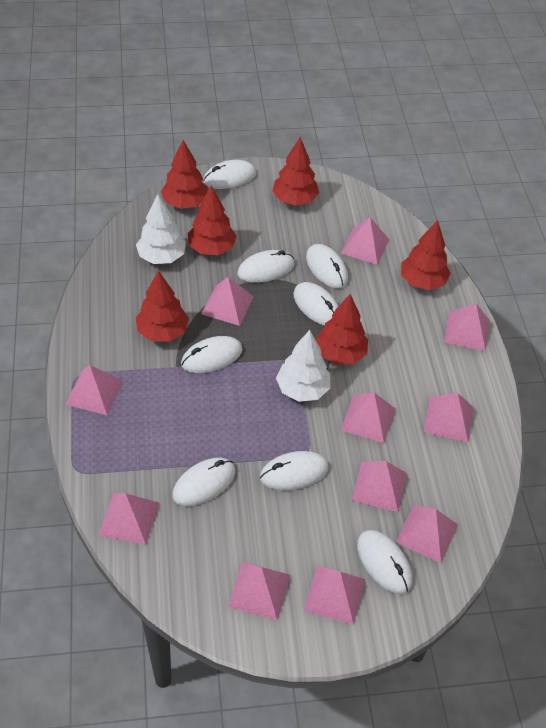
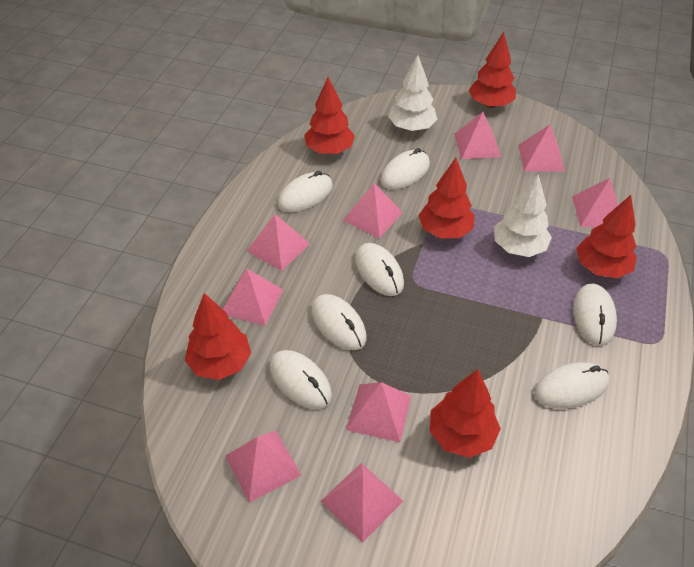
pink pyramid: [65,365,123,415] [99,493,159,545] [201,277,254,326] [228,562,290,621] [304,565,365,625] [341,218,389,265] [341,392,395,443] [352,461,407,512] [396,505,458,563] [424,393,473,442] [444,303,490,351] = 11 -> [223,269,283,326] [225,431,301,503] [247,214,310,271] [320,463,404,543] [343,183,403,238] [346,382,411,442] [454,112,501,159] [518,125,565,172] [572,178,618,227] = 9
white mouse: [172,458,235,506] [181,336,243,373] [203,160,256,189] [237,250,295,283] [260,451,329,490] [293,282,338,326] [306,244,348,288] [357,530,412,594] = 8 -> [270,350,332,409] [278,171,333,212] [312,294,366,350] [355,243,404,296] [381,148,430,189] [534,362,609,409] [573,283,617,346] = 7

